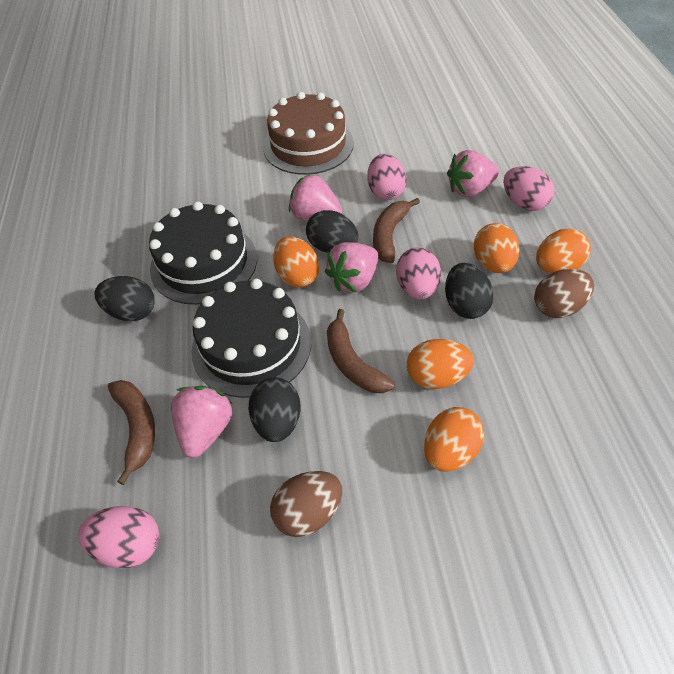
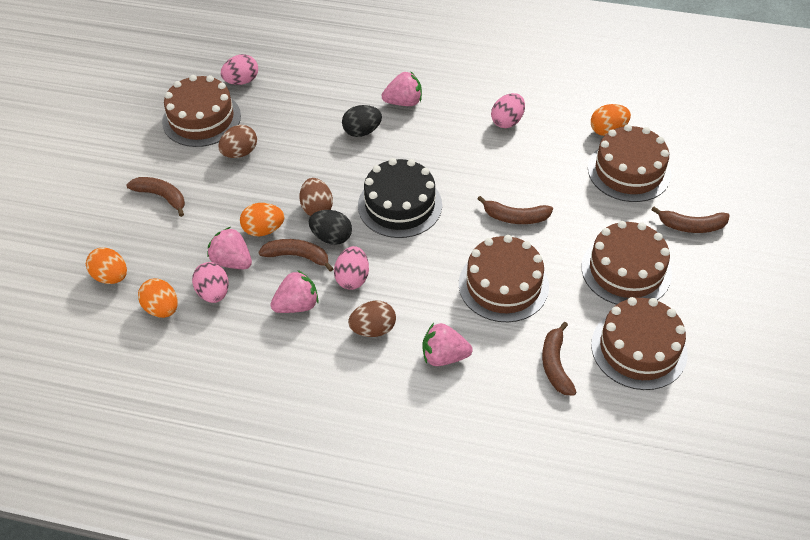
black cake: [149,201,257,305] [191,279,311,398] = 2 -> [358,158,442,238] = 1
black egg: [95,276,155,321] [249,377,301,442] [306,210,358,253] [445,263,494,319] = 4 -> [309,210,352,245] [342,105,382,137] = 2
brown banana: [108,380,155,485] [327,309,395,393] [373,198,420,263] = 3 -> [126,177,185,217] [258,239,334,272] [478,196,553,224] [542,322,577,396] [651,206,730,233] = 5
brown cake: [263,92,354,175] = 1 -> [162,75,241,147] [459,235,549,322] [582,221,672,305] [588,124,671,202] [591,297,688,390] = 5
brown egg: [270,471,342,537] [534,269,594,318] = 2 -> [218,125,257,158] [299,178,333,216] [348,301,396,337] = 3
orange egg: [273,236,319,288] [407,339,474,389] [424,407,484,472] [474,223,519,273] [536,228,591,273] = 5 -> [86,247,127,284] [138,278,178,318] [240,203,284,237] [591,104,631,136] = 4

